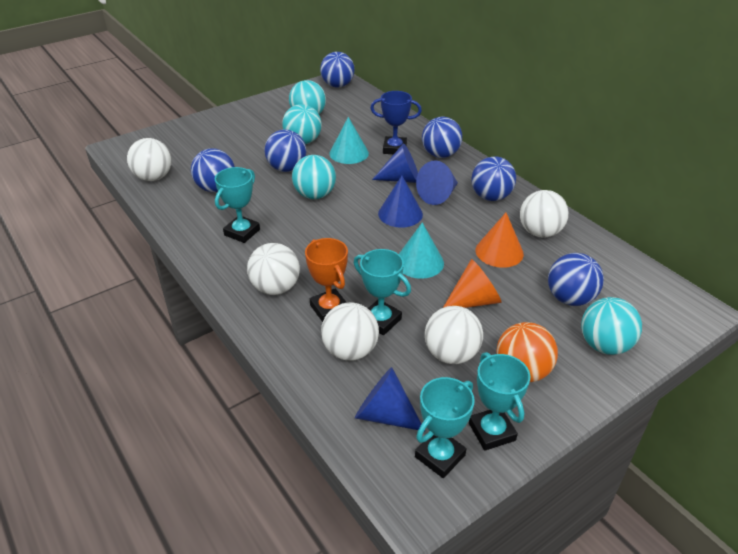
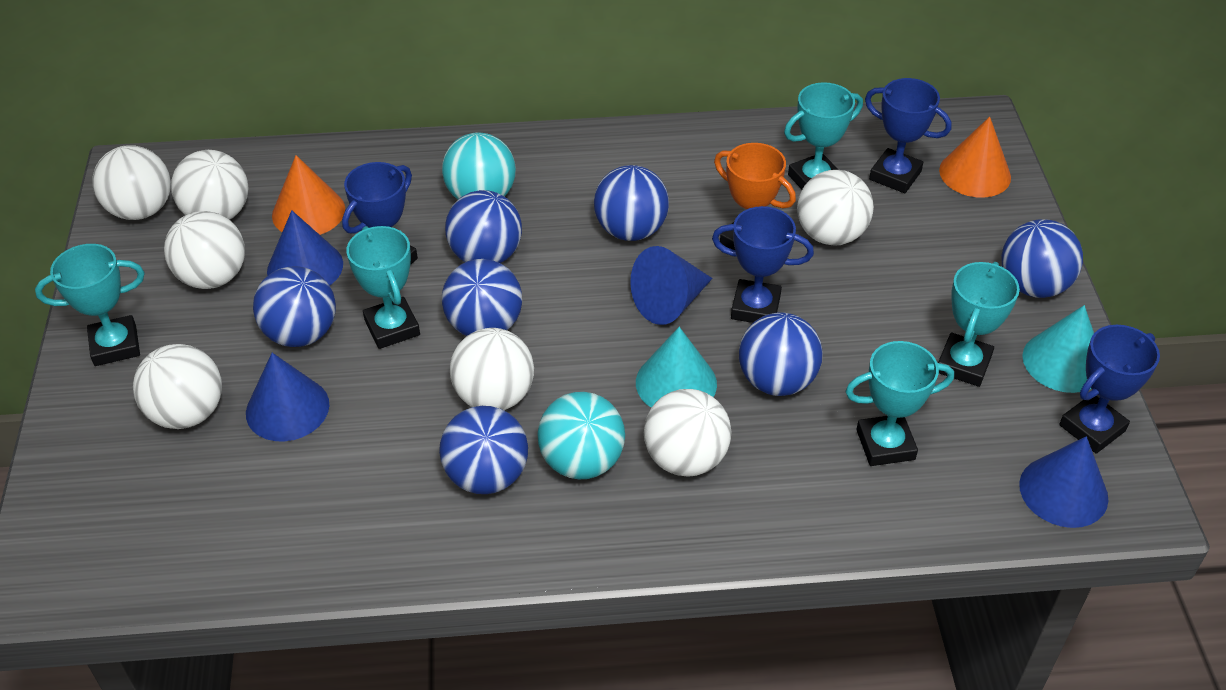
blue ball: [191,148,235,192] [264,129,306,172] [320,52,355,87] [422,117,462,158] [471,156,516,201] [548,253,604,306] = 6 -> [253,266,336,347] [439,406,528,494] [442,259,522,336] [445,190,522,263] [594,165,669,241] [739,312,823,396] [1001,219,1083,298] = 7
blue trophy: [370,91,422,154] = 1 -> [342,162,418,265] [712,206,814,323] [865,78,952,193] [1059,325,1160,454] = 4
orange ball: [496,322,558,382] = 1 -> none = 0
turquoise ball: [282,104,322,144] [289,80,326,114] [292,155,336,199] [581,297,642,355] = 4 -> [442,132,516,199] [538,392,625,479] = 2
turquoise trophy: [215,167,260,243] [354,249,411,335] [415,377,475,478] [469,352,530,451] = 4 -> [35,244,145,366] [346,226,420,349] [784,82,863,189] [845,341,954,466] [938,262,1020,387] = 5
white ball: [127,138,172,181] [247,243,300,295] [321,302,379,361] [425,306,483,364] [520,190,569,237] = 5 -> [92,145,171,220] [133,344,222,429] [164,211,245,289] [171,150,248,220] [450,328,534,410] [644,389,732,477] [797,170,874,246] = 7

